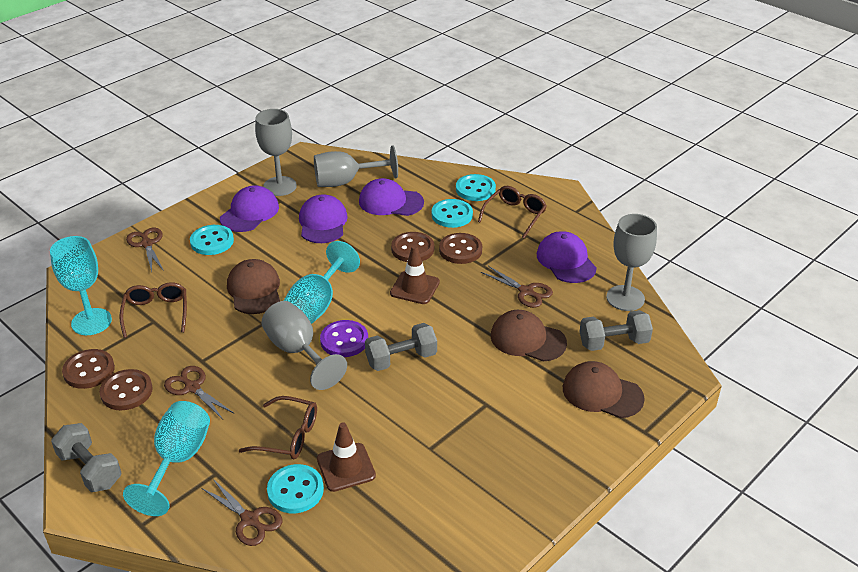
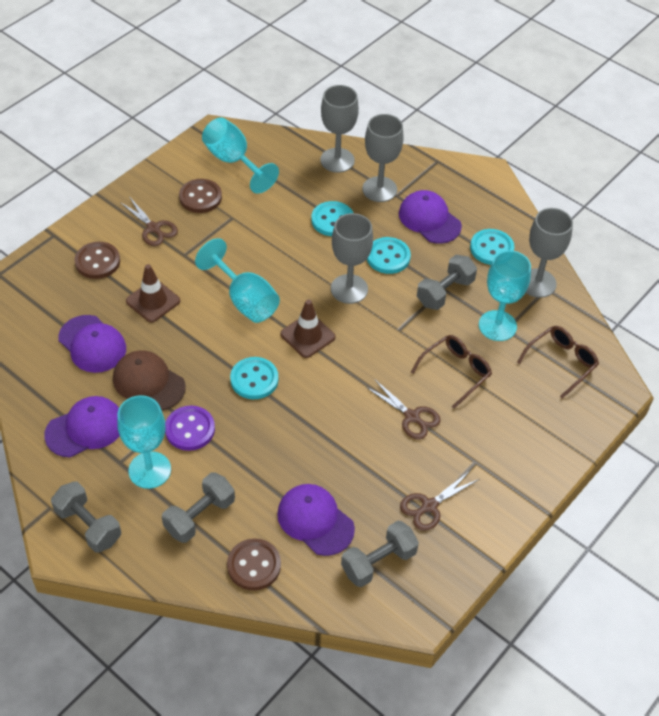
brown button: [62,349,115,389] [99,369,153,410] [391,232,434,262] [439,233,482,264] = 4 -> [74,242,120,279] [179,179,222,213] [227,539,281,590] = 3
brown cap: [227,259,280,314] [491,310,567,362] [563,361,645,418] = 3 -> [113,351,186,410] = 1
brown glasses: [119,282,187,338] [239,396,317,459] [478,186,547,238] = 3 -> [411,335,492,409] [517,326,599,399] = 2
brown scissors: [126,228,164,272] [164,366,234,420] [201,479,282,546] [481,266,553,308] = 4 -> [120,198,178,246] [366,380,441,440] [400,470,479,531] = 3
grey dumbbell: [51,423,121,492] [365,323,437,371] [579,310,653,351] = 3 -> [51,481,121,553] [162,472,235,543] [341,521,419,587] [417,255,477,310] = 4
turquoise goblet: [50,236,112,335] [123,401,210,516] [284,241,360,324] = 3 -> [117,395,171,489] [195,238,280,323] [202,117,279,194] [479,250,531,341] = 4

